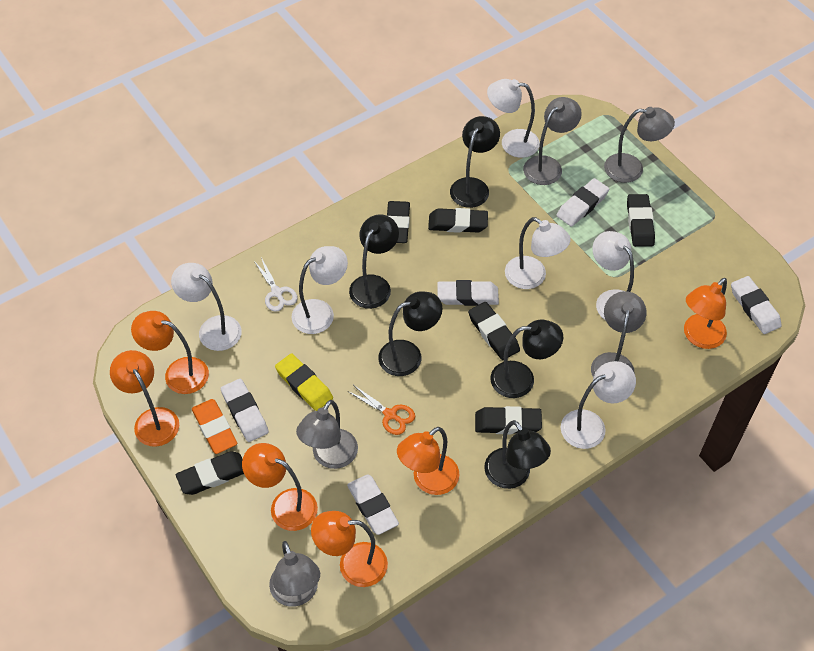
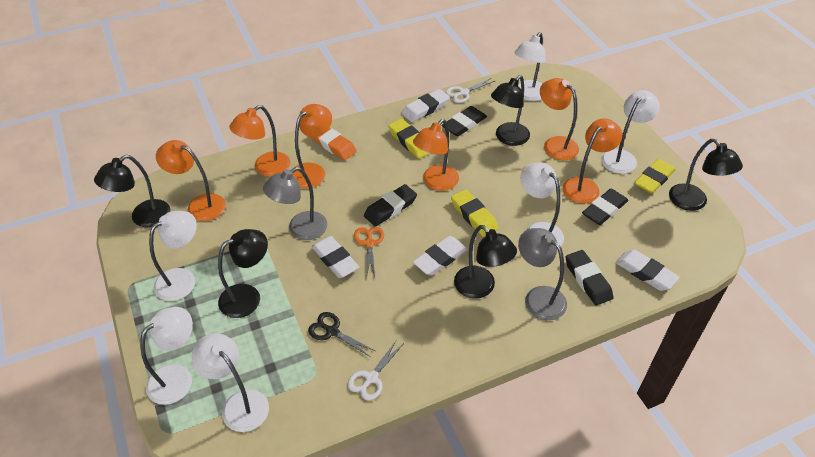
black eraser: [176,451,244,495] [387,201,410,243] [428,208,488,233] [468,302,520,360] [475,406,542,434] [627,194,655,247] = 6 -> [364,184,417,227] [442,106,487,136] [565,250,613,305] [582,188,628,225] = 4
black scissors: none = 0 -> [308,312,375,357] = 1
grey lamp: [269,541,320,607] [296,400,358,469] [523,97,582,185] [591,291,647,377] [604,107,675,183] = 5 -> [263,167,327,240] [518,228,567,320] = 2
white eraser: [221,379,269,442] [347,474,399,535] [437,280,499,306] [557,178,609,227] [731,276,782,334] = 5 -> [311,236,359,278] [402,89,450,122] [413,236,468,276] [616,250,680,291] = 4
white scissors: [254,257,297,312] = 1 -> [348,340,404,400] [446,78,495,103] = 2
yellow eraser: [275,353,333,411] = 1 -> [388,119,429,159] [451,189,498,237] [634,159,676,194] = 3

